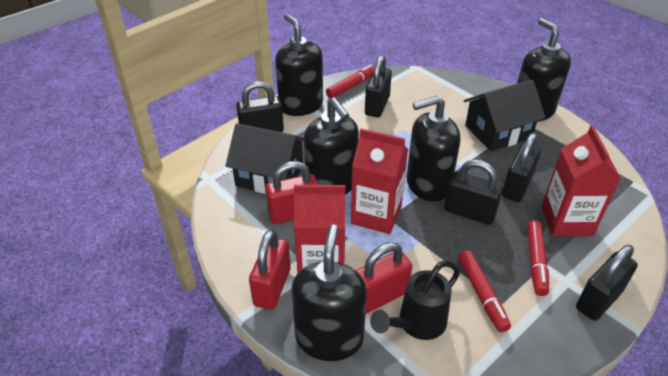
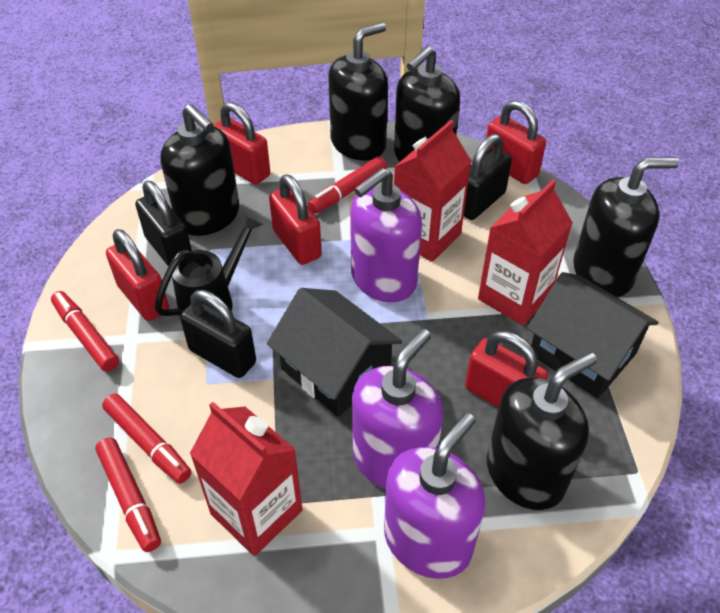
black padlock: [236,81,284,132] [365,55,392,117] [444,160,503,225] [502,133,541,202] [576,245,638,321] = 5 -> [135,180,192,267] [180,290,256,378] [464,134,512,220] = 3
purple soap dispenser: none = 0 -> [350,168,422,302] [352,329,444,489] [384,413,486,579] = 3
red marker: [326,64,375,98] [458,251,511,332] [527,220,549,296] = 3 -> [51,291,119,372] [95,437,161,552] [102,393,192,484] [308,156,387,213] = 4
red padlock: [249,229,291,310] [265,161,318,224] [355,242,412,314] = 3 -> [106,229,169,321] [213,102,270,185] [269,174,322,265] [465,331,548,408] [486,100,546,184] = 5

